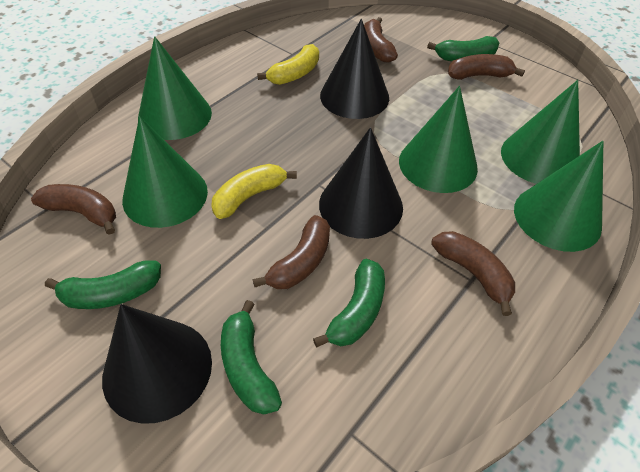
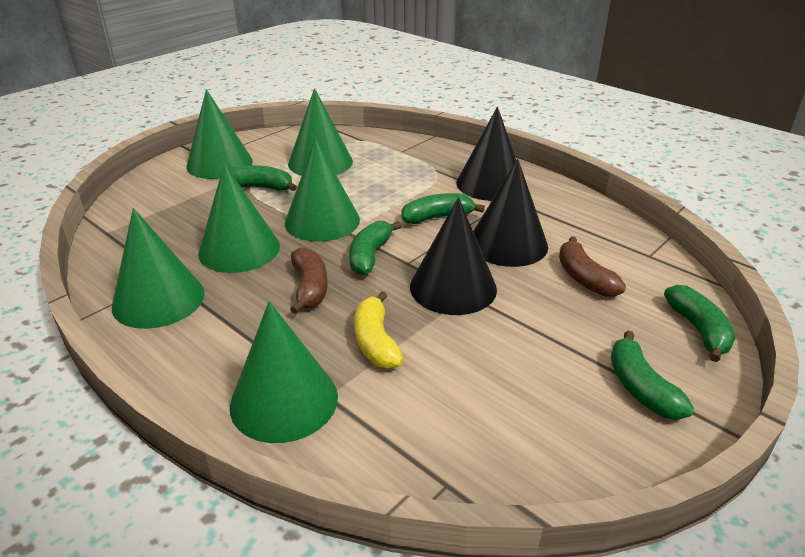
brown banana: [31,184,116,235] [253,215,330,289] [364,17,398,62] [431,231,515,316] [448,54,525,80] = 5 -> [290,247,328,314] [559,236,626,297] = 2
green banana: [45,260,161,309] [221,300,282,414] [313,259,385,347] [427,36,499,61] = 4 -> [229,165,297,191] [349,221,401,276] [401,193,485,224] [611,331,694,420] [664,285,735,362] = 5
green cone: [122,116,208,228] [138,36,212,140] [399,86,478,193] [501,80,580,184] [514,141,603,252] = 5 -> [112,208,205,329] [186,89,253,179] [198,164,280,273] [230,301,338,443] [285,139,360,242] [288,88,353,176] = 6
yellow banana: [211,164,297,219] [257,44,319,85] = 2 -> [355,291,404,369] = 1

